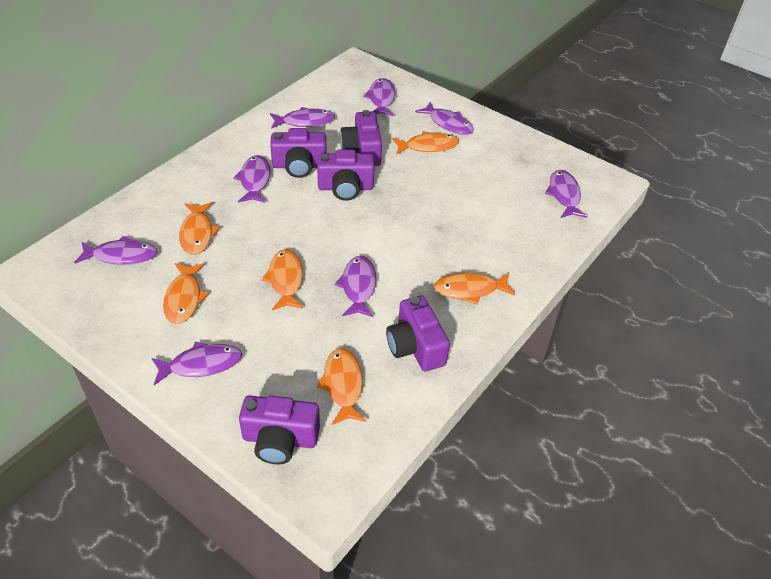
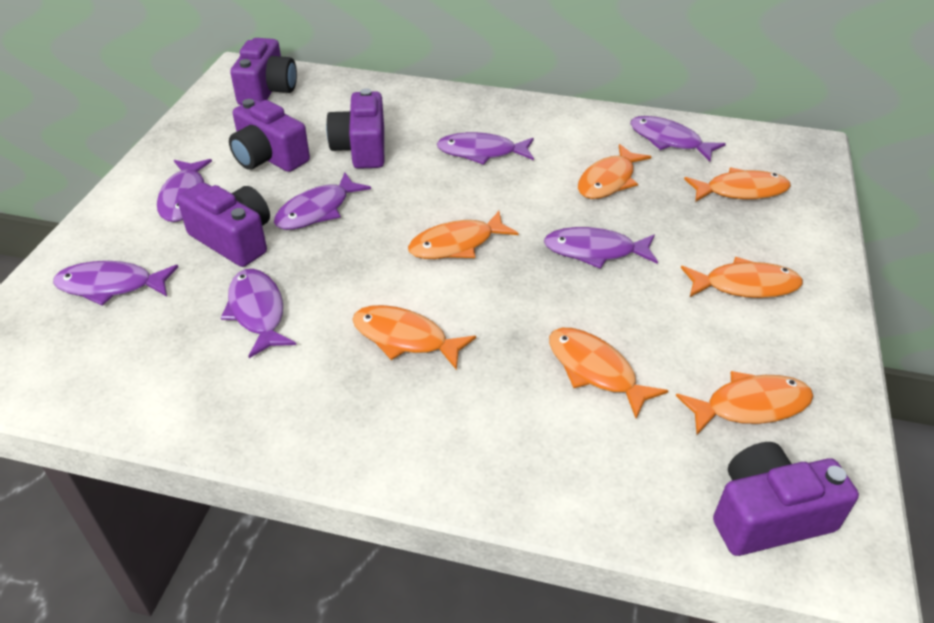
orange fish: [163,263,209,324] [179,202,220,255] [262,249,303,310] [317,348,366,425] [392,131,459,155] [434,273,515,305] = 6 -> [352,305,476,370] [408,211,519,259] [549,328,668,419] [578,144,651,199] [676,371,814,435] [681,257,803,298] [684,168,791,202] = 7
purple fish: [74,236,157,265] [152,342,242,385] [233,155,270,203] [270,107,335,129] [335,256,376,317] [363,78,395,116] [415,102,474,135] [545,170,587,218] = 8 -> [53,261,178,306] [157,159,212,222] [221,269,296,358] [274,172,371,230] [437,132,534,165] [544,227,658,269] [630,116,726,161] = 7

